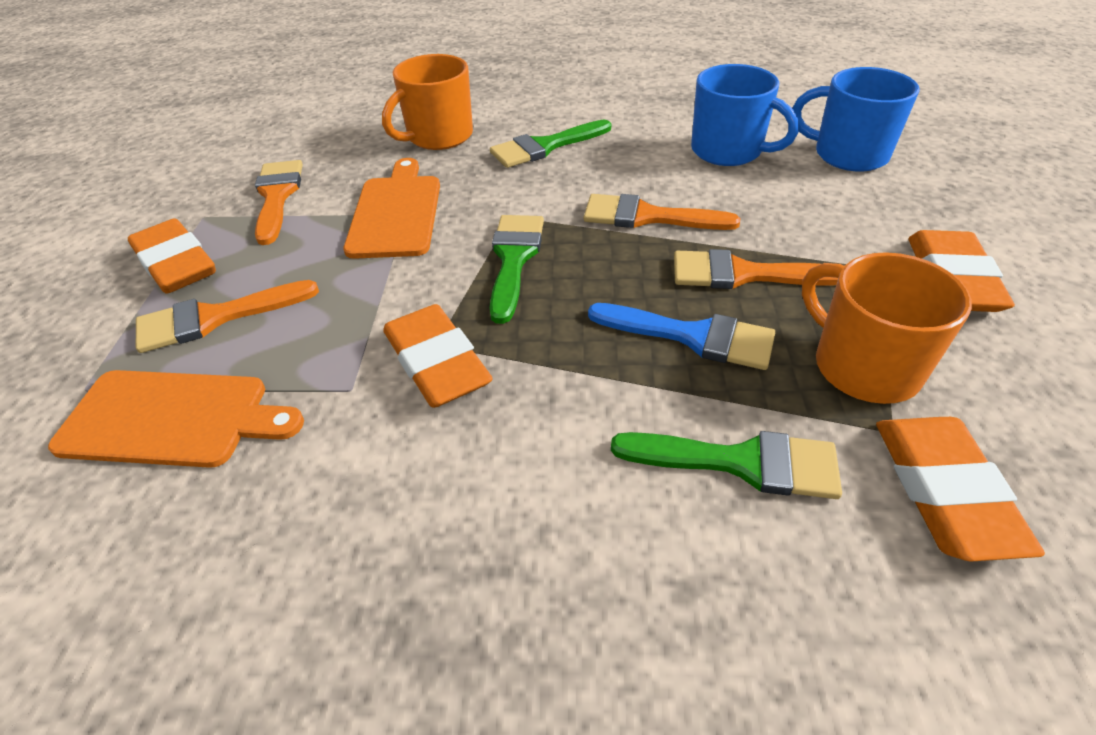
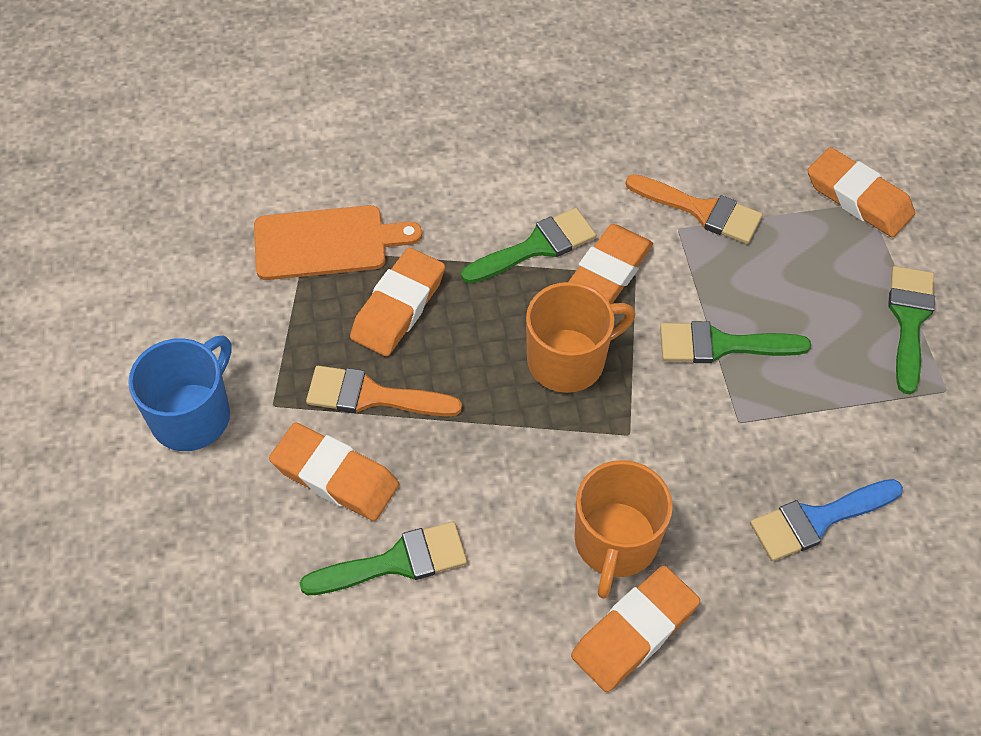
blue mug: [691,64,799,166] [792,67,920,171] = 2 -> [128,335,232,451] = 1
green brush: [490,120,611,168] [490,215,544,324] [611,431,842,499] = 3 -> [300,521,467,595] [461,208,596,284] [660,321,811,363] [888,266,935,394] = 4
orange brush: [136,280,319,353] [255,160,303,245] [584,194,740,230] [674,249,838,289] = 4 -> [306,366,462,417] [625,174,763,244] = 2
orange cutting board: [48,370,304,468] [344,158,440,259] = 2 -> [254,205,422,280] = 1
orange eraser: [128,218,216,294] [383,304,493,408] [876,417,1045,561] [908,230,1015,312] = 4 -> [269,422,399,521] [350,248,445,356] [568,224,653,304] [571,565,700,692] [808,147,915,238] = 5

